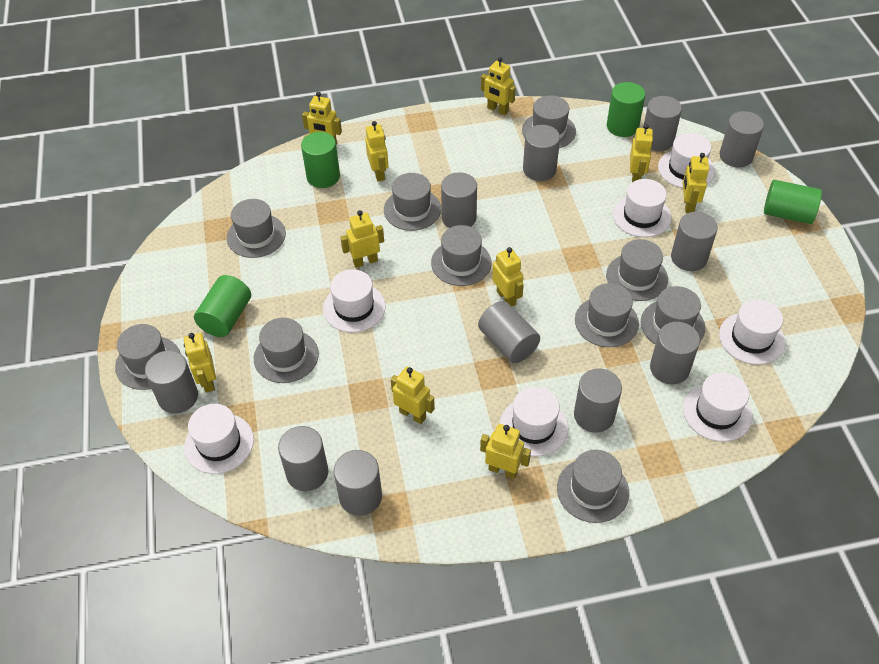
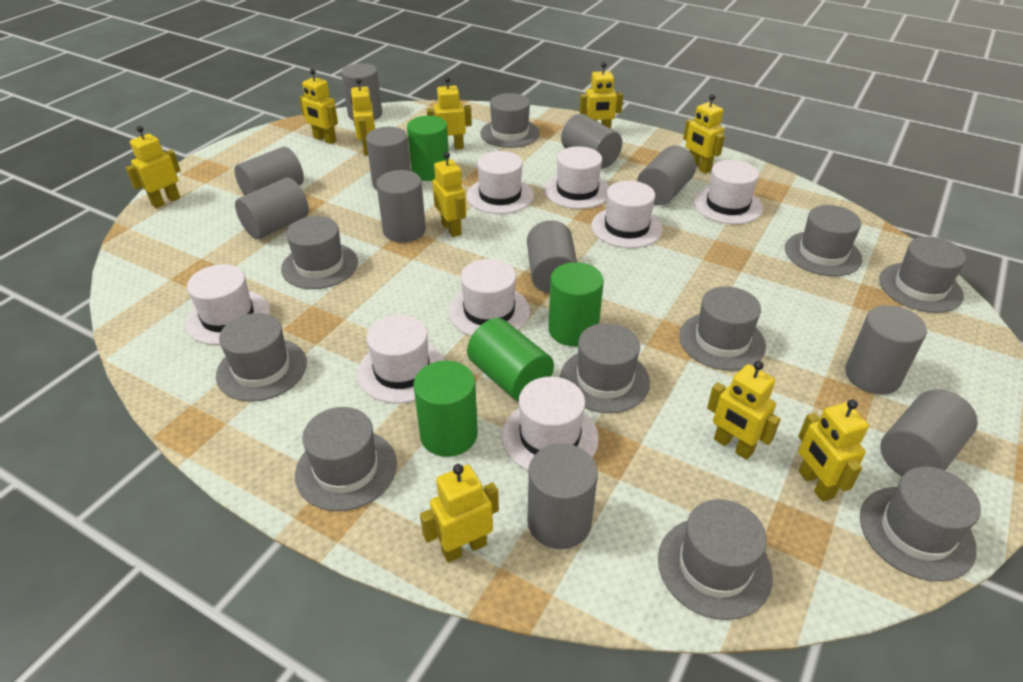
white hat: [184,404,254,474] [323,269,386,332] [500,387,568,456] [612,179,671,237] [658,133,715,188] [683,372,752,442] [719,299,785,365] = 7 -> [185,264,270,345] [357,315,445,403] [449,259,530,336] [467,151,534,214] [502,377,599,471] [544,146,610,209] [591,181,663,248] [693,160,763,224] = 8

